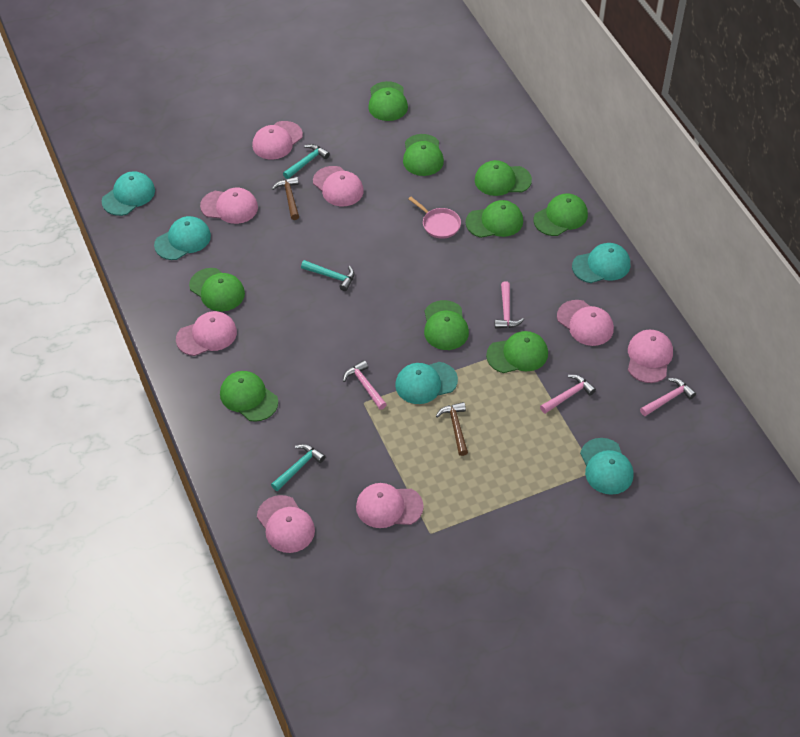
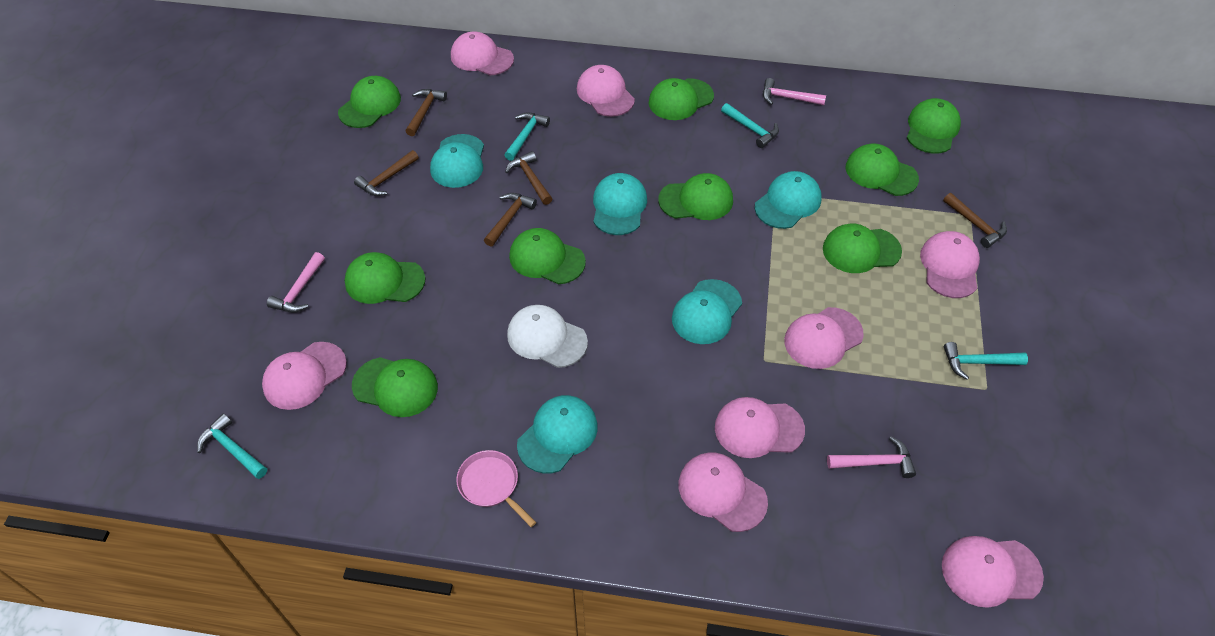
brown hammer: [272,177,299,220] [436,402,468,456] = 2 -> [354,150,419,196] [405,89,447,136] [484,193,537,246] [505,151,552,205] [943,193,1007,248] = 5
pink hammer: [343,360,387,410] [495,282,524,329] [540,375,596,414] [640,378,696,416] = 4 -> [267,252,325,313] [763,78,826,105] [827,436,916,478] = 3
turquoise hammer: [271,444,325,491] [283,144,330,179] [301,260,354,291] = 3 -> [197,413,267,479] [504,112,550,161] [721,103,779,148] [944,342,1028,380] = 4
white cap: none = 0 -> [507,305,588,368] = 1

